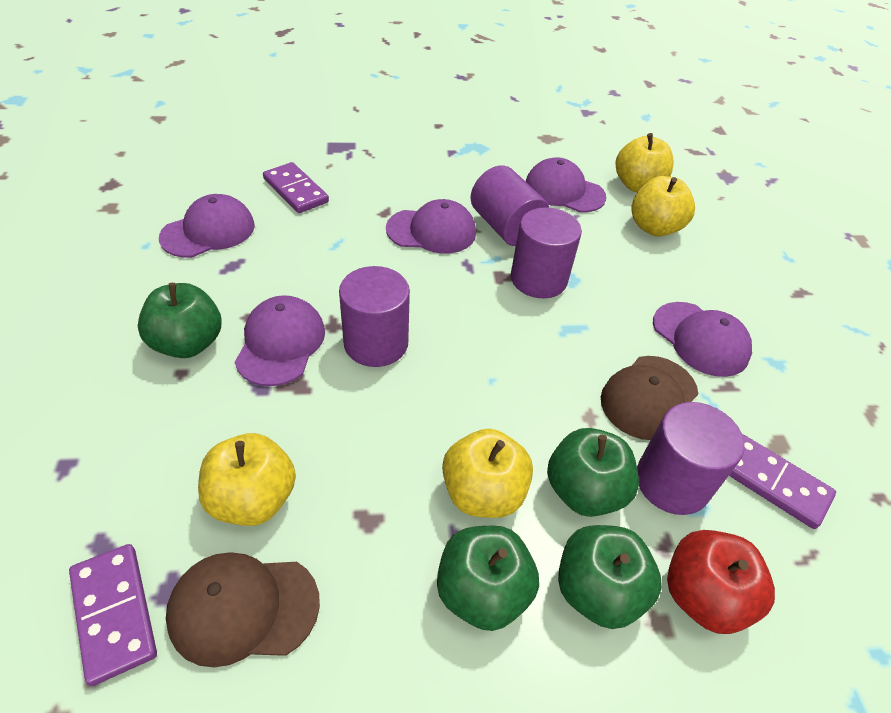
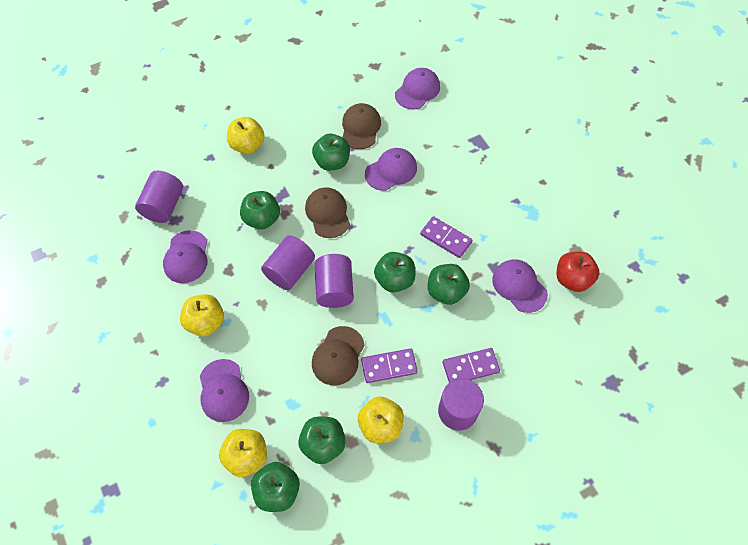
brown cap: [166,553,320,667] [601,356,698,440] = 2 -> [305,187,350,238] [312,326,364,385] [342,103,381,149] = 3
green apple: [138,283,221,358] [437,525,539,631] [547,428,639,517] [558,525,662,629] = 4 -> [240,191,280,230] [251,462,300,512] [298,417,346,464] [312,134,350,171] [374,252,415,292] [428,264,470,305] = 6

